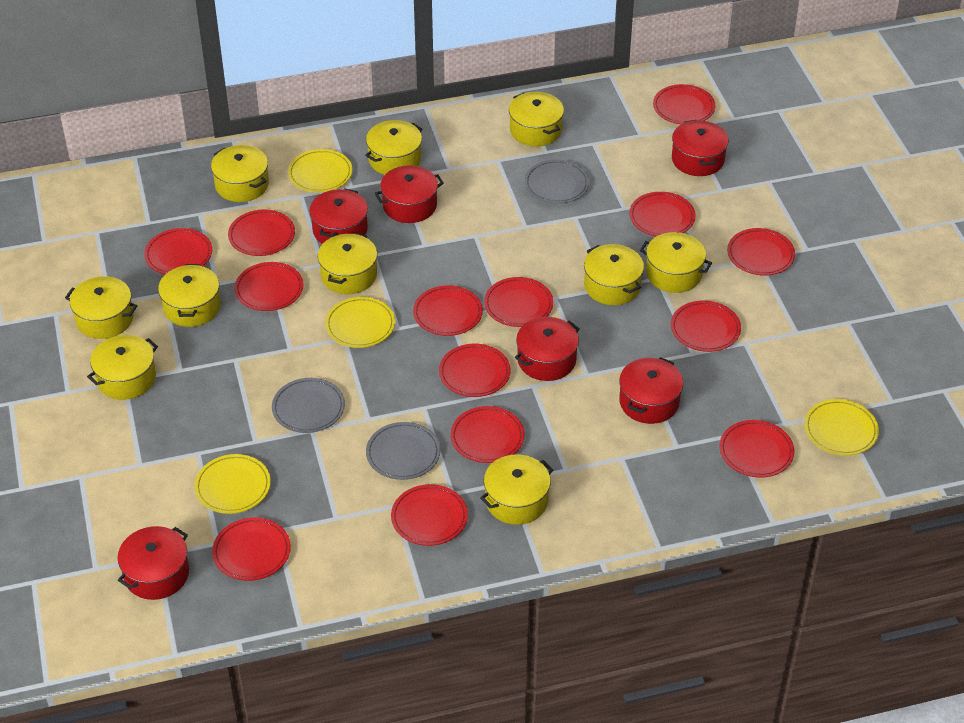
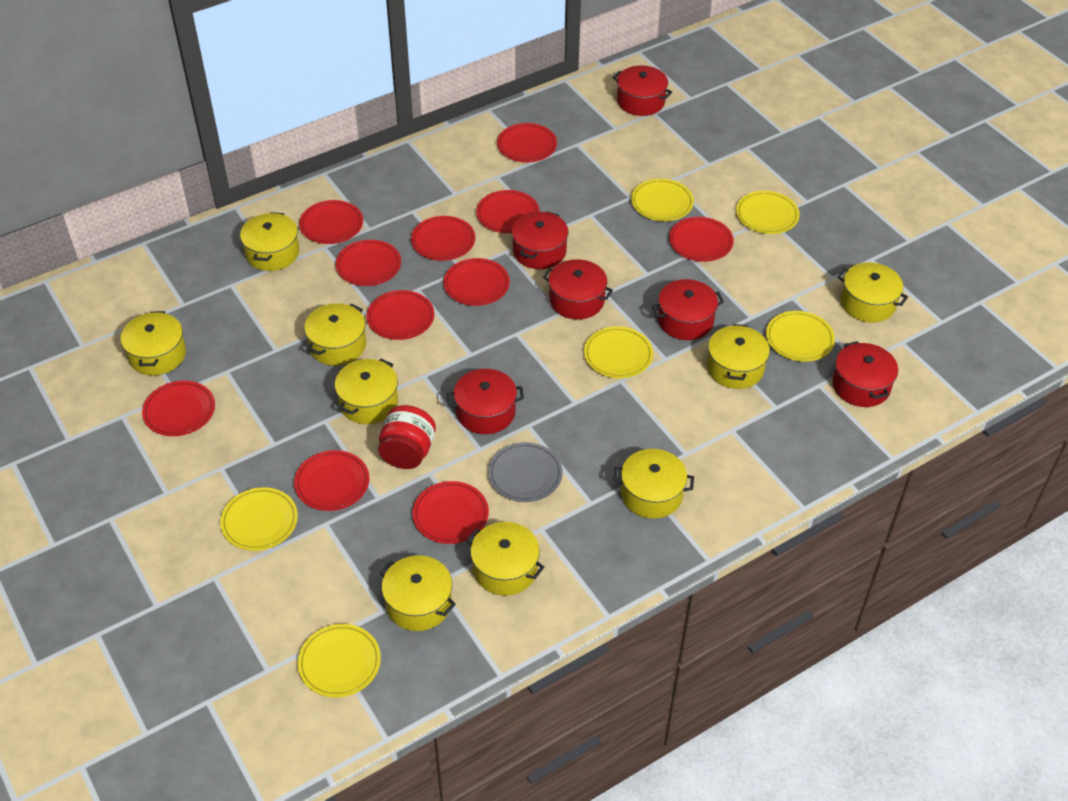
grey plate: [272,378,345,433] [366,422,440,480] [524,159,589,204] = 3 -> [488,442,563,502] = 1
red jar: none = 0 -> [378,405,436,469] = 1
red plate: [144,228,212,274] [212,517,291,581] [228,210,295,256] [235,262,303,311] [391,484,468,546] [413,285,483,336] [439,344,511,397] [450,406,524,463] [484,277,553,327] [629,192,696,237] [653,84,716,124] [671,300,741,352] [720,420,794,478] [727,228,795,276] = 14 -> [142,381,215,436] [294,450,369,511] [299,200,363,244] [336,240,401,286] [366,290,434,340] [411,216,475,261] [412,481,489,544] [443,258,510,306] [476,190,540,233] [497,123,557,162] [669,217,734,262] = 11
yellow plate: [194,454,271,514] [288,149,353,193] [325,297,395,348] [804,399,879,456] = 4 -> [220,487,298,551] [298,624,381,698] [584,326,653,378] [631,179,694,221] [736,191,800,234] [766,311,835,362] = 6
yellow pot: [65,276,137,339] [87,335,158,400] [158,264,221,327] [211,145,269,202] [318,233,378,294] [365,120,422,175] [480,454,553,525] [509,92,564,147] [584,244,644,305] [640,232,712,293] = 10 -> [121,311,186,375] [240,212,299,271] [304,303,366,366] [335,359,398,424] [379,555,456,631] [466,522,544,596] [613,449,694,519] [707,324,770,389] [837,262,908,323] = 9

